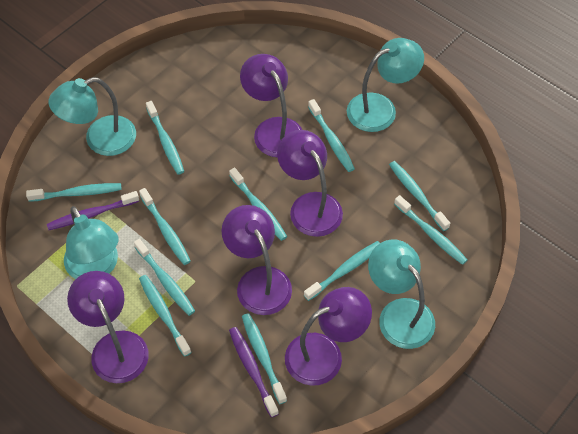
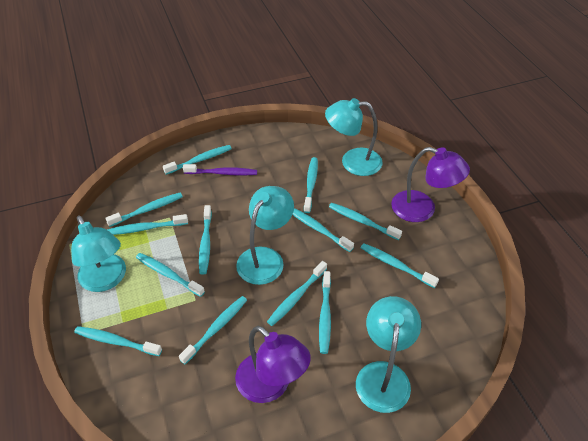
purple lamp: [67,271,149,383] [222,205,292,315] [240,54,302,157] [277,130,343,237] [285,287,372,386] = 5 -> [235,326,311,403] [391,147,470,222] = 2
purple toothbrush: [47,191,139,230] [229,327,279,418] = 2 -> [183,164,257,175] = 1
turquoise toothbrush: [26,183,122,202] [134,239,195,316] [139,188,191,265] [139,275,192,357] [146,101,184,175] [229,168,287,241] [242,313,287,404] [304,241,380,301] [308,99,355,172] [389,161,450,231] [394,195,467,265] = 11 -> [74,326,162,356] [105,193,183,227] [107,214,188,235] [136,253,205,297] [163,145,232,175] [179,296,247,364] [199,205,212,275] [267,261,327,326] [292,208,354,252] [304,157,318,213] [319,271,331,354] [329,203,402,240] [361,243,439,288] = 13

